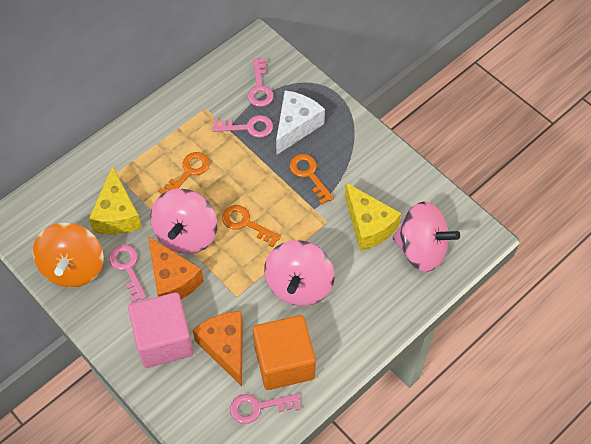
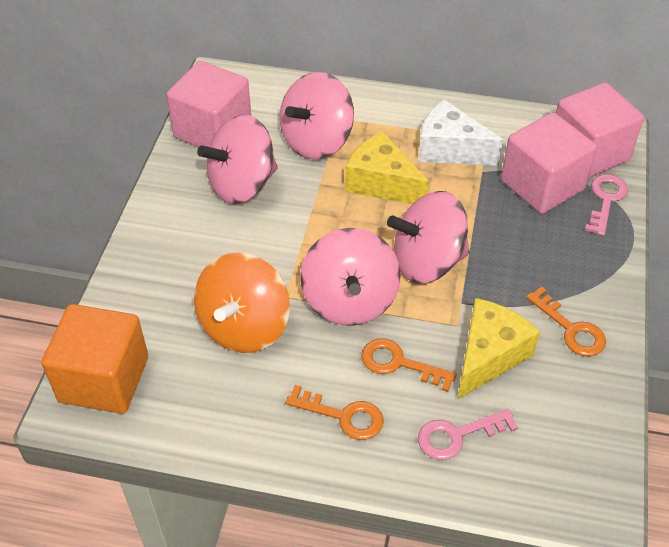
orange cheese: [148,236,204,299] [193,311,243,386] = 2 -> none = 0
pink cube: [128,292,194,368] = 1 -> [166,61,251,147] [501,112,597,214] [556,82,644,178] = 3
pink key: [109,245,146,303] [212,115,273,138] [230,394,301,424] [247,58,274,107] = 4 -> [418,409,518,460] [585,174,628,236] = 2
pink spinning top: [151,189,217,254] [264,240,335,306] [393,201,460,272] = 3 -> [197,115,278,204] [280,72,354,159] [300,228,401,326] [387,191,470,284] = 4

